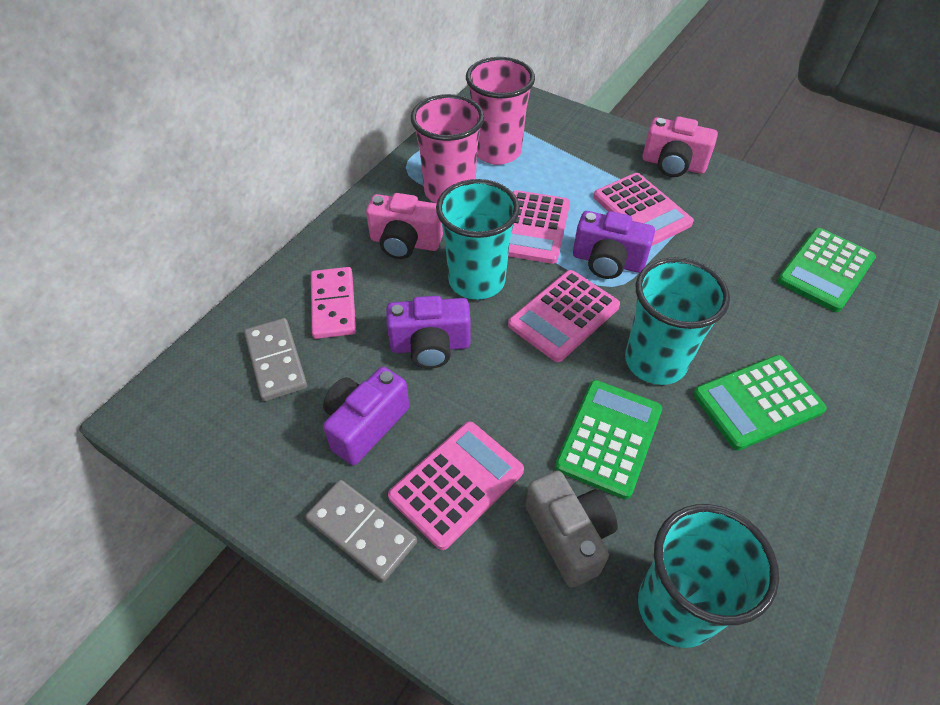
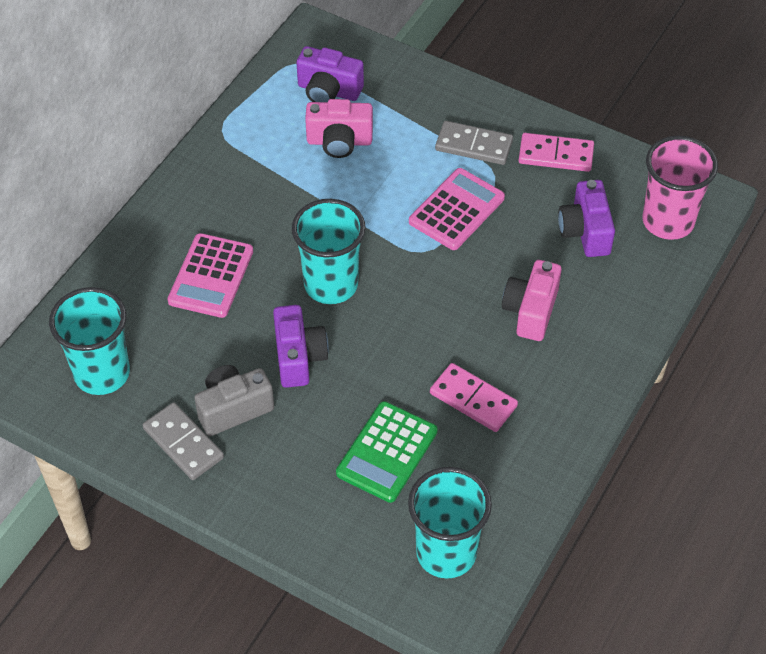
green calculator: [555,380,662,500] [693,355,827,451] [777,228,876,312] = 3 -> [336,401,438,503] = 1
pink calculator: [388,422,524,550] [508,190,570,264] [508,270,620,362] [593,173,694,246] = 4 -> [168,233,253,318] [409,168,505,250] = 2
pink cup: [411,94,484,203] [466,57,535,165] = 2 -> [642,136,718,240] = 1
pink domino: [311,267,356,339] = 1 -> [430,363,518,432] [519,133,594,172] = 2

